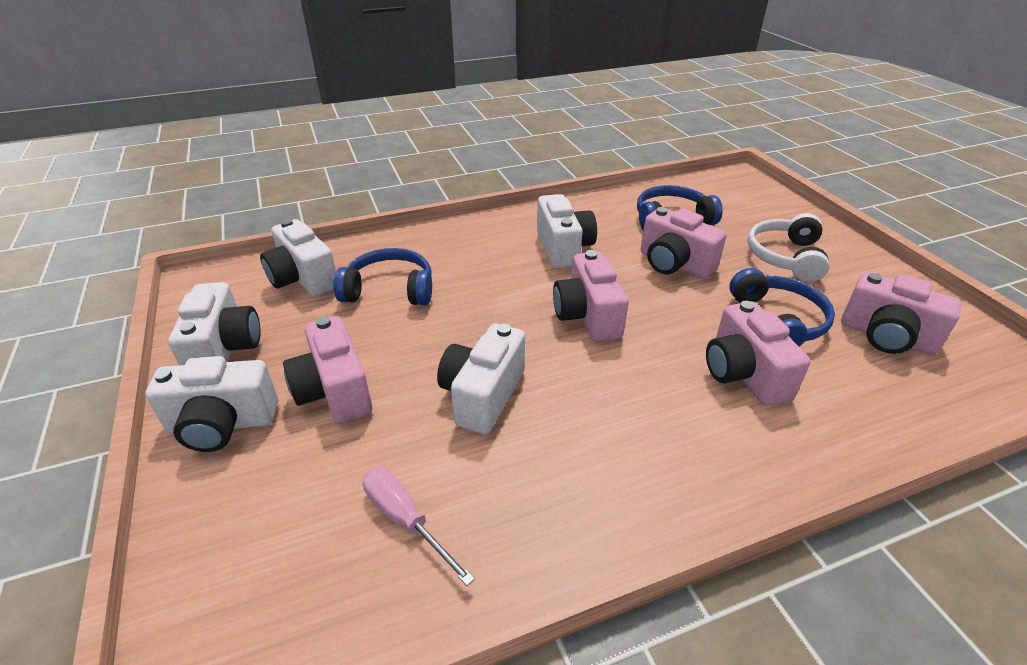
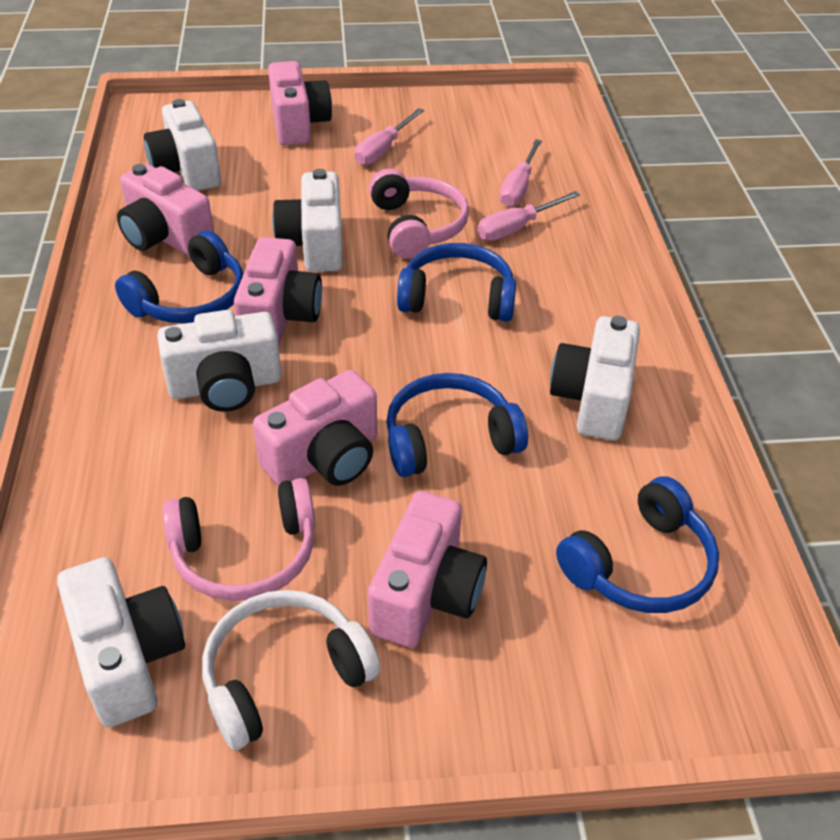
blue headphones: [333,248,432,305] [637,185,723,230] [729,268,835,346] = 3 -> [115,230,243,323] [386,373,528,477] [397,243,516,322] [556,476,719,613] = 4
pink headphones: none = 0 -> [162,478,315,601] [369,169,469,258] = 2
pink screwdriver: [362,468,475,586] = 1 -> [355,108,424,165] [477,191,580,241] [499,139,542,207] = 3

